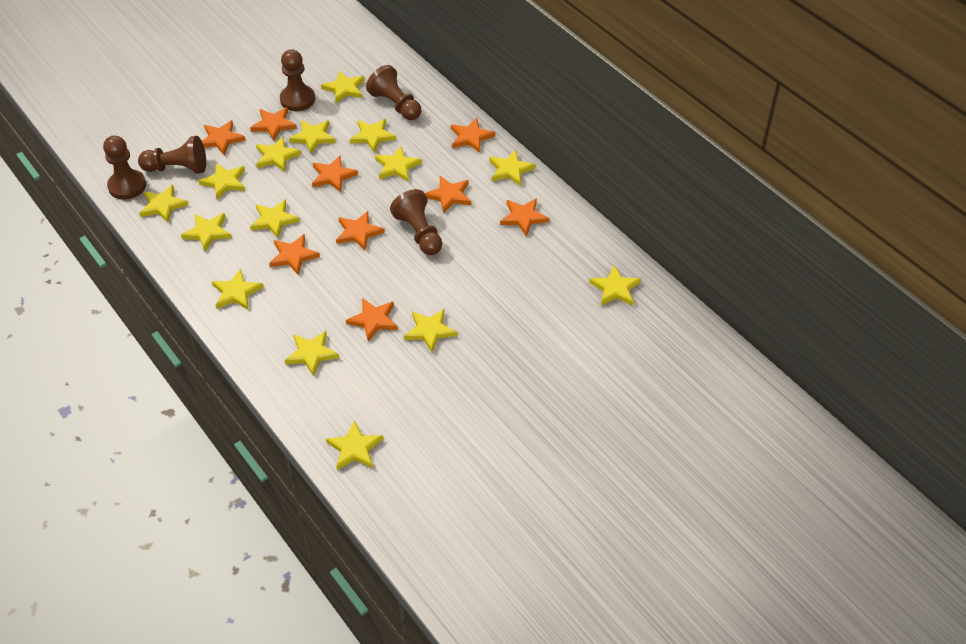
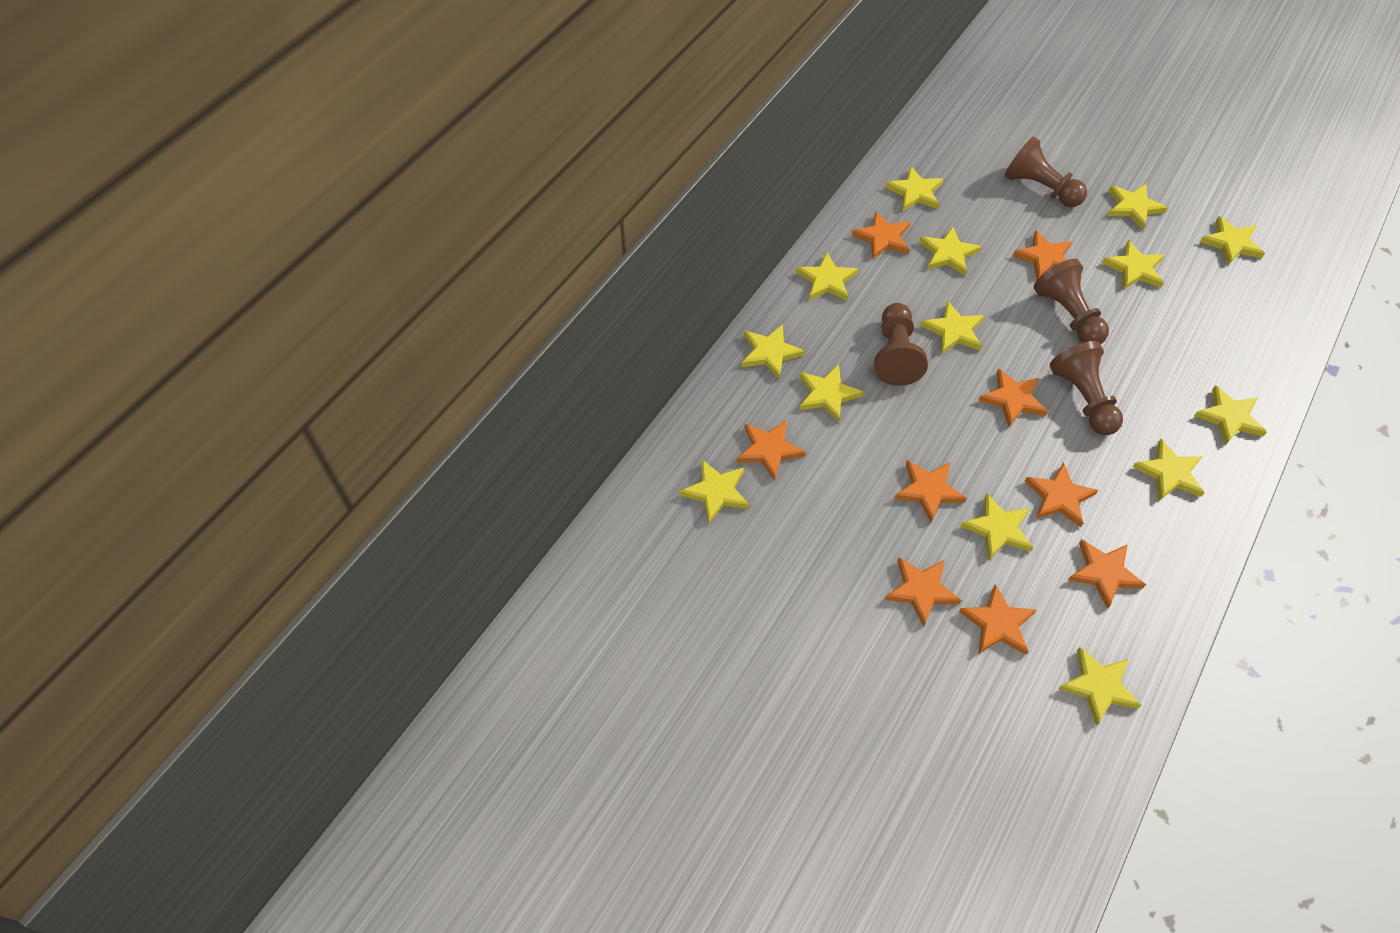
brown pawn: [103,136,146,199] [138,136,206,174] [280,49,315,111] [366,65,421,120] [390,189,442,255] = 5 -> [874,303,928,386] [1005,136,1087,207] [1034,259,1109,344] [1050,341,1123,435] = 4
yellow star: [139,185,189,222] [181,213,232,251] [199,163,245,199] [212,269,264,310] [250,199,300,238] [256,136,302,172] [284,331,339,377] [289,120,336,154] [321,71,365,103] [326,420,383,470] [350,118,396,153] [375,146,422,181] [404,309,457,352] [489,150,535,186] [589,265,641,306] = 15 -> [680,460,749,523] [741,324,805,379] [796,252,858,301] [799,364,863,423] [885,166,943,211] [919,227,981,276] [920,301,984,354] [961,494,1033,560] [1058,647,1142,725] [1102,240,1164,290] [1108,184,1168,230] [1133,439,1205,501] [1194,385,1267,445] [1200,216,1265,265] = 14

